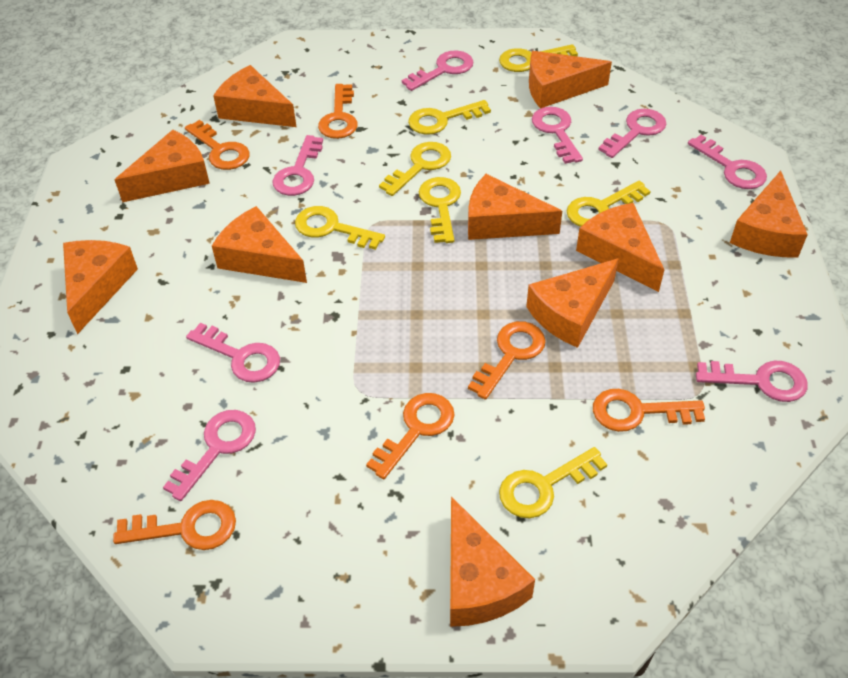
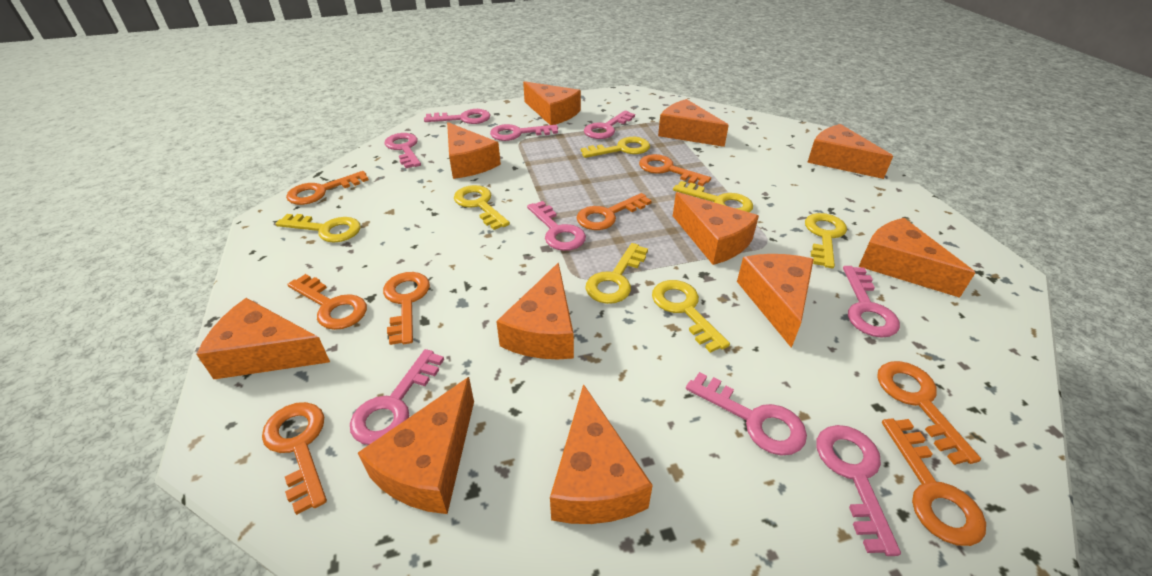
orange cheese: [63,240,138,334] [115,130,210,202] [212,206,307,283] [213,65,297,127] [450,496,535,627] [468,174,562,240] [526,258,619,348] [529,51,612,109] [576,203,664,292] [730,171,808,257] = 10 -> [196,298,330,379] [358,377,474,514] [447,122,501,179] [496,263,574,359] [523,81,581,125] [550,384,653,524] [658,99,729,147] [673,192,759,265] [737,254,814,348] [807,124,893,179] [858,218,975,298] = 11
orange key: [113,500,236,550] [185,120,250,170] [318,84,358,139] [366,393,454,479] [468,321,546,400] [593,389,705,432] = 6 -> [262,402,327,515] [286,171,369,205] [287,274,367,330] [383,272,430,345] [576,193,652,230] [639,154,711,186] [877,361,981,465] [882,418,986,546] = 8
pink key: [163,410,256,501] [186,323,280,383] [272,135,323,196] [402,51,474,91] [532,107,583,164] [598,109,666,158] [688,135,767,189] [696,361,808,402] = 8 -> [350,349,444,445] [384,133,421,168] [424,109,490,124] [490,124,558,141] [527,201,586,251] [584,110,635,139] [686,372,807,456] [816,425,901,556] [843,266,900,338] = 9

